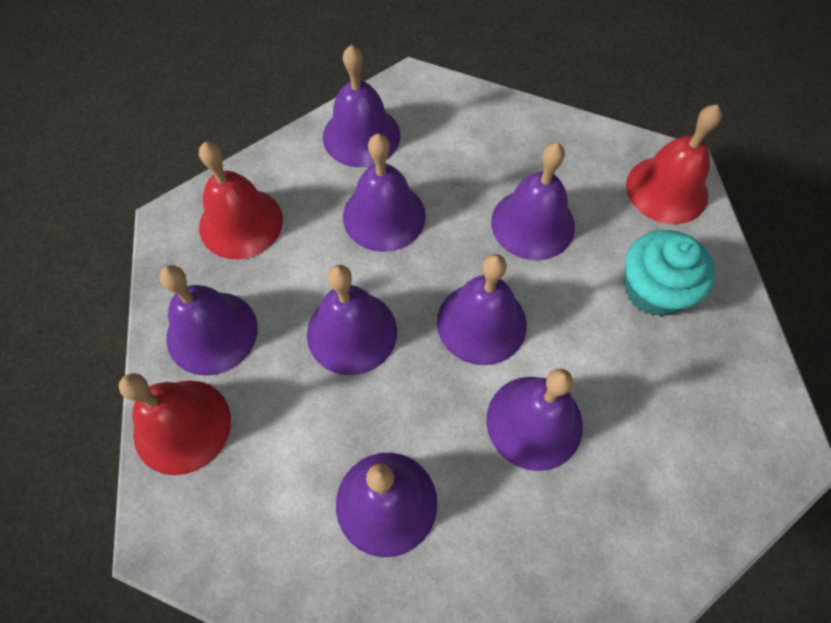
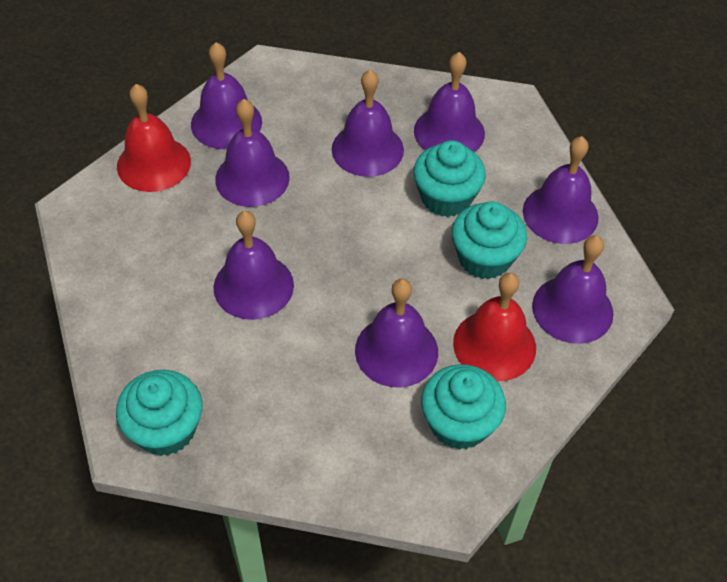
red bell: [119,373,231,475] [199,142,283,259] [626,104,722,224] = 3 -> [117,84,191,192] [453,273,536,381] = 2
turquoise cupcake: [625,230,715,316] = 1 -> [116,370,202,456] [413,140,486,217] [421,364,506,450] [451,202,527,279] = 4

